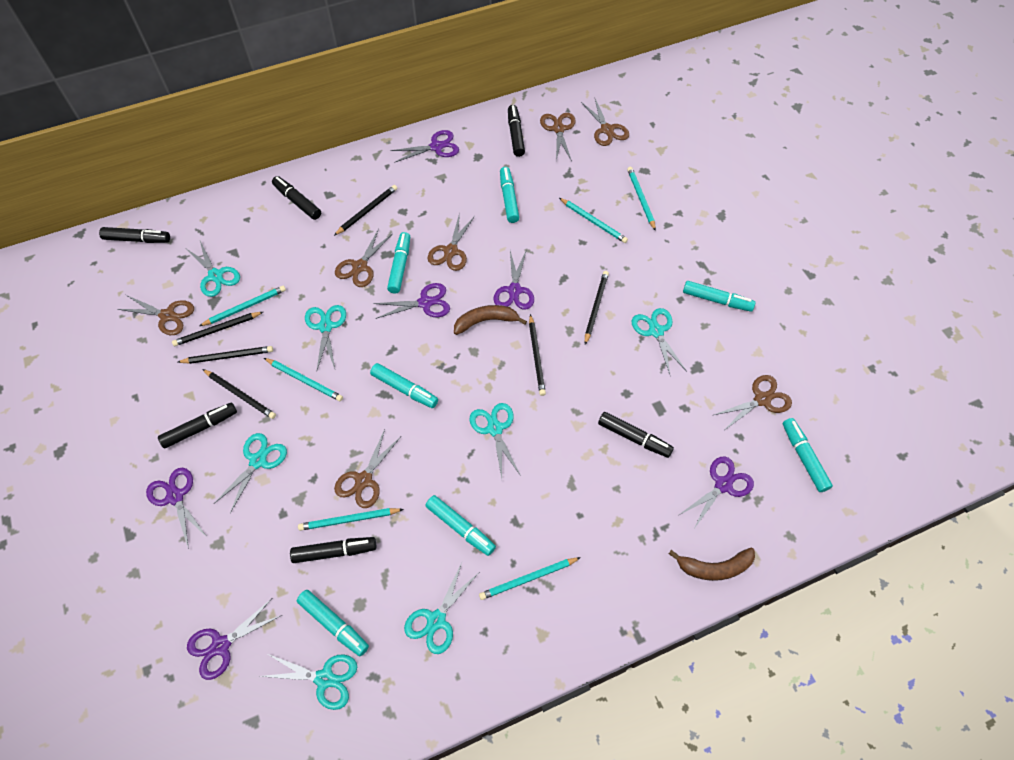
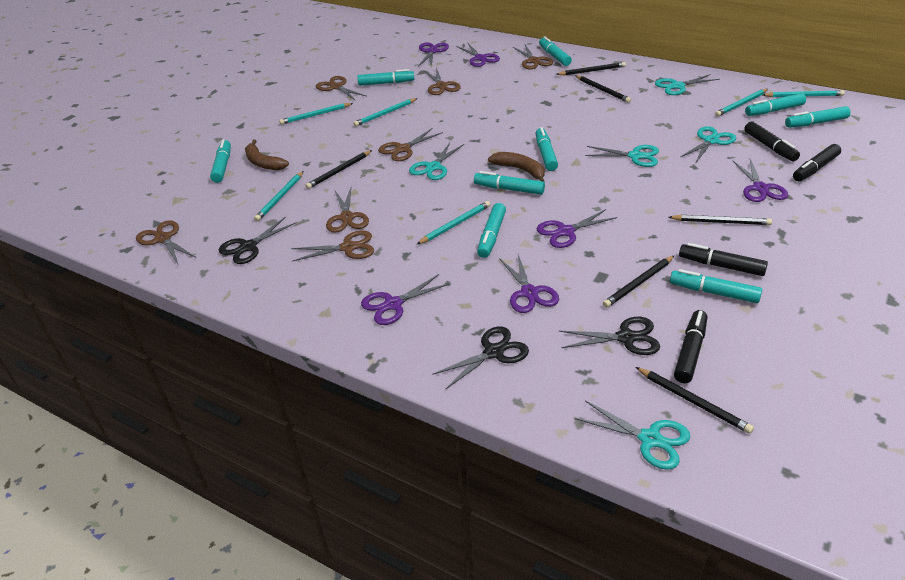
black marker: [99,227,170,243] [158,403,237,449] [272,176,321,220] [290,537,376,563] [508,105,525,157] [598,412,674,458] = 6 -> [674,310,707,383] [679,243,768,276] [744,121,800,162] [793,144,841,181] = 4
black scissors: none = 0 -> [219,217,297,264] [432,326,529,389] [559,317,660,355] = 3
turquoise marker: [297,590,369,657] [370,363,438,408] [387,232,410,294] [426,495,496,556] [500,167,519,223] [683,281,755,312] [783,418,833,492] = 7 -> [210,139,231,183] [357,69,414,86] [474,171,545,195] [477,203,506,258] [536,127,558,171] [539,36,572,66] [670,269,762,303] [745,93,806,116] [785,106,851,128] = 9
turquoise scissors: [185,241,240,297] [214,433,287,513] [260,654,357,710] [305,305,346,370] [404,563,479,654] [470,403,521,479] [632,308,686,374] = 7 -> [409,142,464,180] [575,401,690,470] [585,145,659,167] [655,74,720,95] [680,126,736,164] = 5

